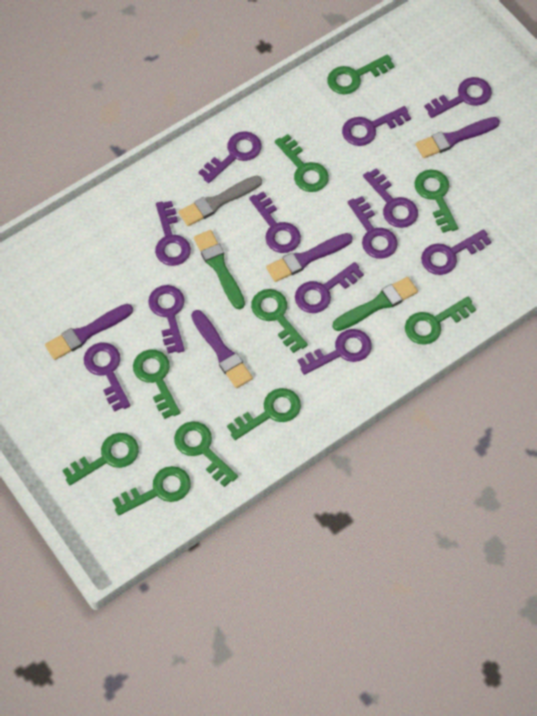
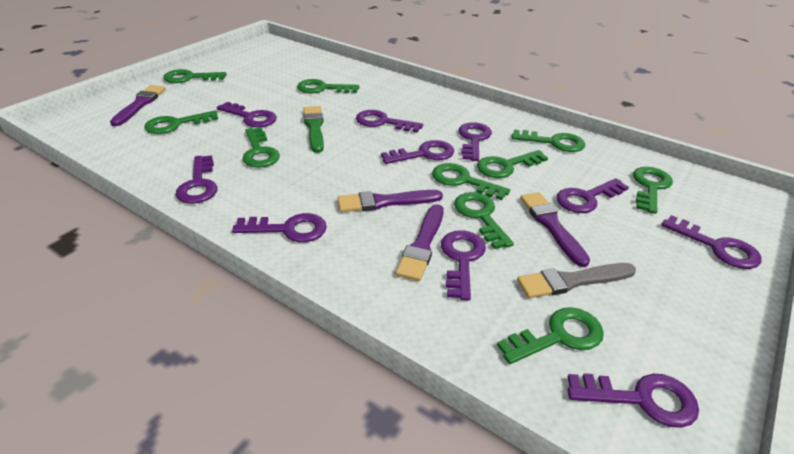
green brush: [194,230,245,309] [333,277,418,331] = 2 -> [303,106,324,153] = 1
purple key: [84,342,130,412] [148,285,185,354] [155,201,191,266] [199,131,262,183] [249,191,301,253] [295,262,364,313] [297,329,372,375] [342,106,411,146] [348,196,398,259] [363,168,418,228] [421,229,492,275] [424,77,492,118] = 12 -> [176,155,217,204] [217,102,277,127] [232,213,327,242] [356,110,423,133] [381,140,454,164] [441,230,486,301] [459,122,492,161] [556,178,629,213] [567,373,699,428] [661,215,761,269] = 10

